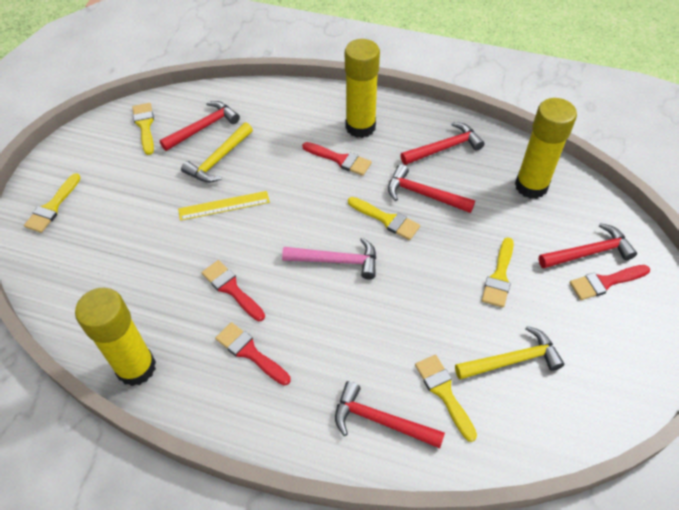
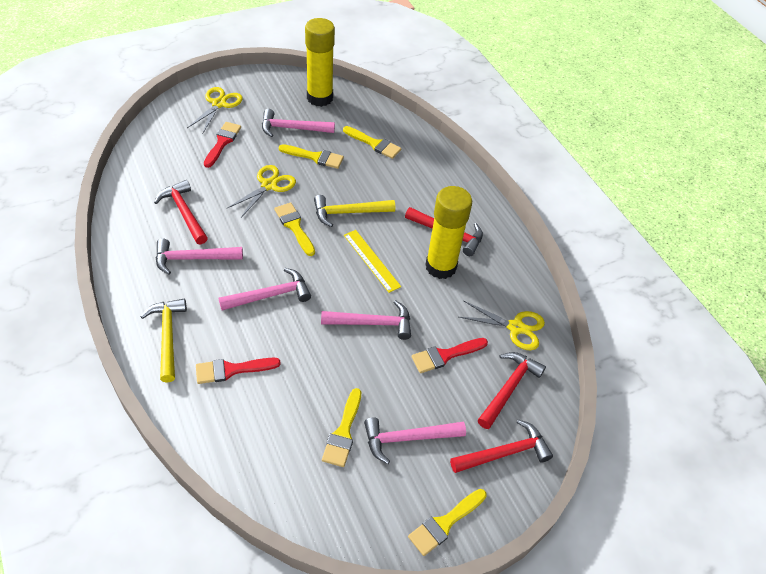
pink hammer: [282,238,376,280] = 1 -> [156,238,243,274] [218,268,311,310] [262,109,335,137] [321,300,411,340] [364,417,466,464] = 5
red brush: [201,260,265,321] [215,322,291,385] [302,142,372,176] [569,265,650,300] = 4 -> [196,358,281,384] [204,122,241,168] [412,338,488,373] = 3
red hammer: [159,101,240,151] [335,381,445,448] [388,164,475,213] [400,122,485,165] [539,223,637,269] = 5 -> [154,180,208,245] [405,207,483,256] [450,419,553,473] [478,352,546,429] = 4
yellow glue stick: [75,288,156,386] [345,39,380,138] [515,98,577,199] = 3 -> [305,18,335,107] [425,186,472,279] = 2
yellow scissors: none = 0 -> [187,87,243,133] [227,165,296,218] [459,301,545,350] = 3

